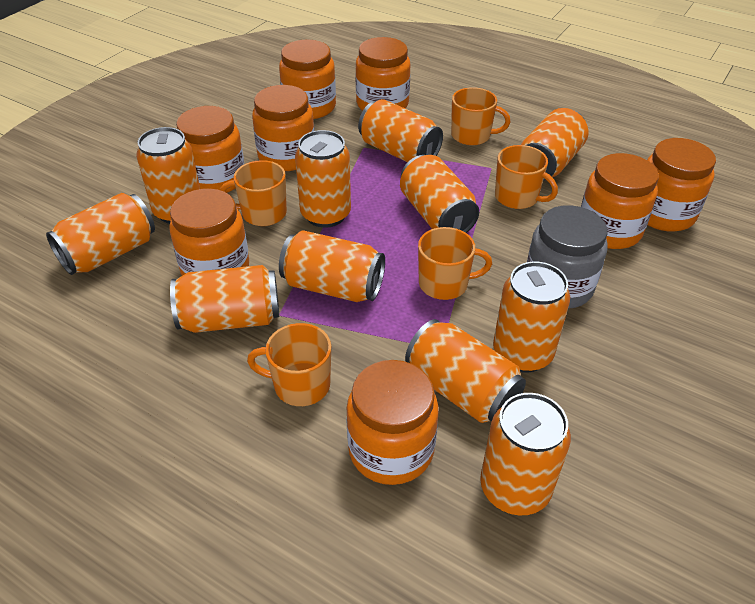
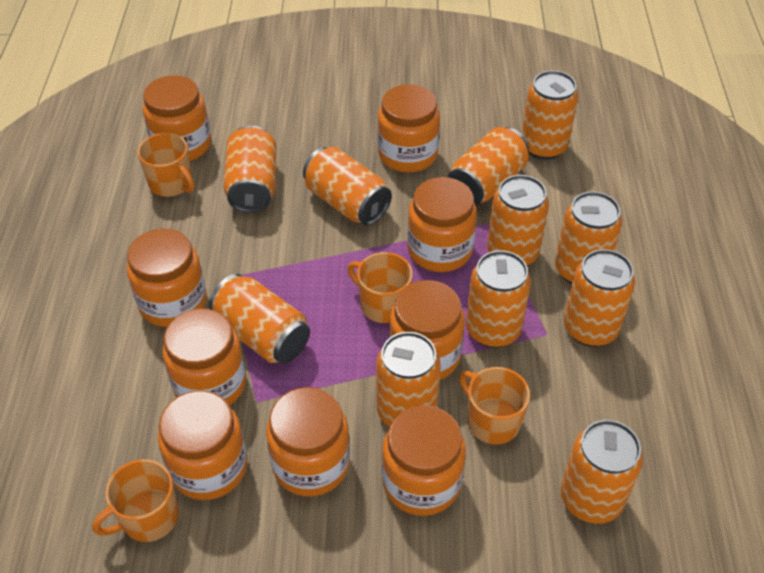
grey jar: [527,205,608,309] = 1 -> none = 0
orange jar: [169,189,249,276] [176,106,244,193] [252,85,314,171] [279,40,336,119] [347,360,439,485] [356,37,410,111] [581,153,659,249] [647,138,716,232] = 8 -> [127,229,207,327] [143,75,211,161] [158,391,247,500] [163,308,246,406] [266,387,350,496] [378,84,440,173] [382,405,466,516] [389,280,465,380] [407,177,477,272] = 9
orange mug: [219,160,287,226] [247,323,331,406] [418,227,492,300] [451,87,510,146] [495,145,558,209] = 5 -> [92,459,179,542] [137,133,194,197] [347,252,413,323] [459,367,530,444] = 4

